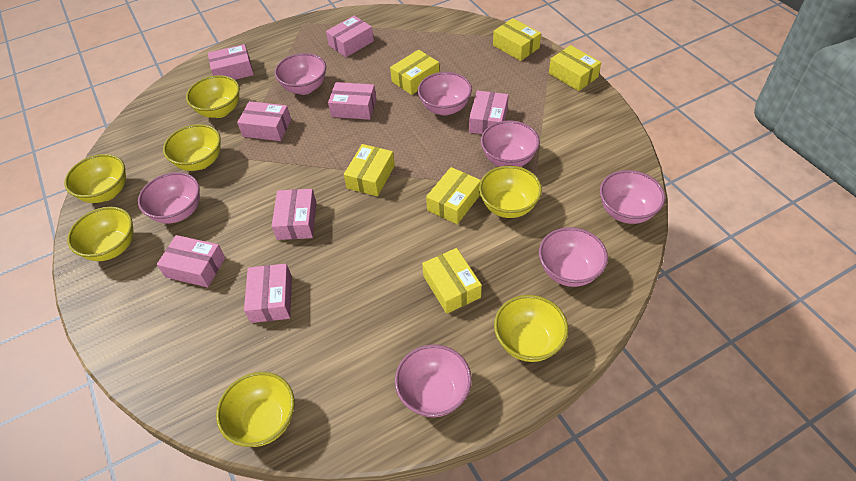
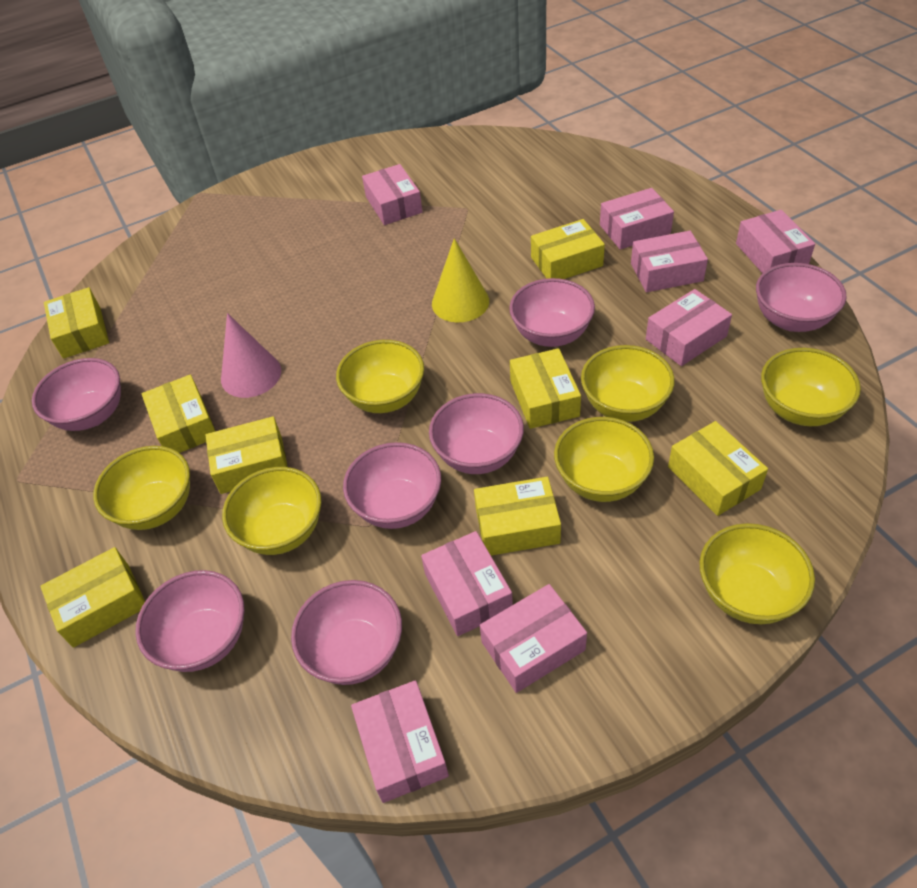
pink cone: none = 0 -> [221,313,281,398] = 1
yellow box: [344,144,395,196] [390,50,439,95] [422,248,482,314] [426,167,481,224] [493,18,541,61] [549,45,601,91] = 6 -> [40,547,145,648] [44,287,109,359] [142,375,215,453] [205,416,288,494] [474,477,561,556] [510,348,581,429] [531,219,605,279] [668,421,768,516] = 8
yellow cone: none = 0 -> [432,238,489,322] = 1

